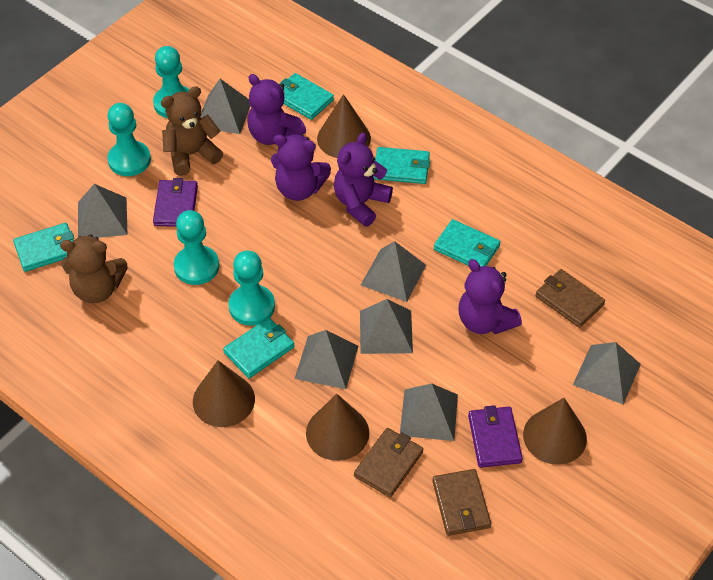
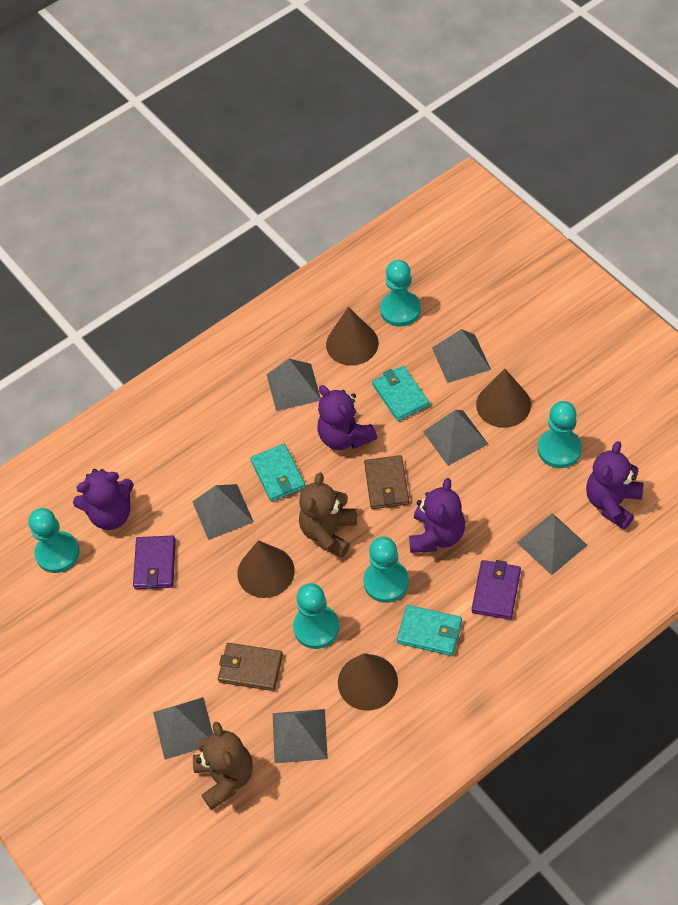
brown wallet: [354,428,423,497] [432,469,491,536] [535,269,605,328] = 3 -> [218,643,283,691] [364,455,409,509] = 2
turquoise pawn: [107,103,151,176] [153,46,190,118] [174,210,219,285] [228,250,275,326] = 4 -> [28,508,80,573] [293,583,339,649] [363,536,409,603] [380,260,421,327] [538,401,582,468] = 5
turquoise wallet: [13,223,75,272] [223,318,294,378] [280,73,334,120] [373,147,430,184] [434,219,500,267] = 5 -> [251,444,306,502] [372,366,429,421] [397,605,462,656] = 3

